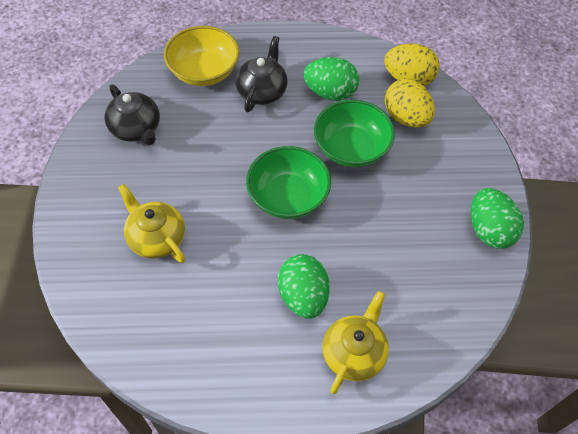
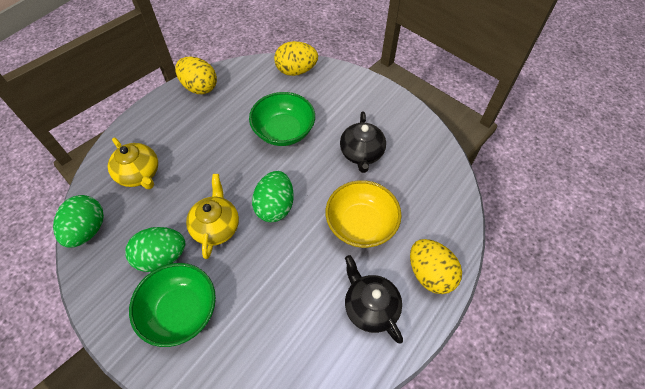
yellow egg: [384,43,440,86] [385,79,435,128] = 2 -> [175,57,217,94] [274,41,318,76] [410,239,462,294] = 3

